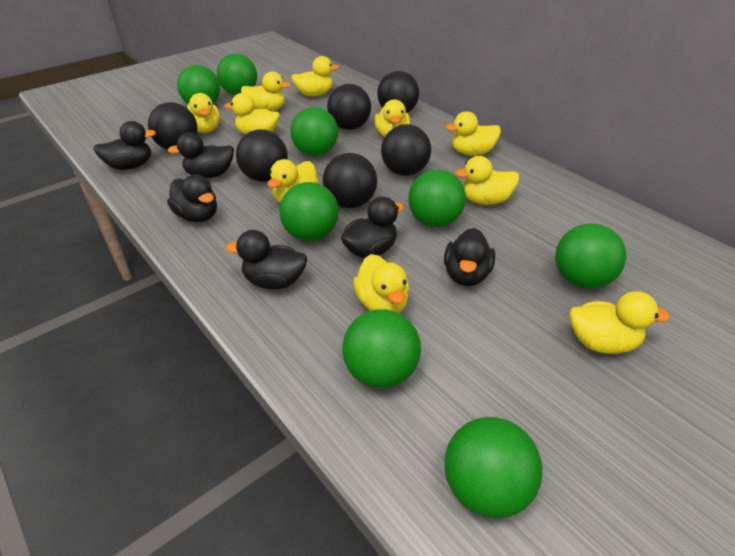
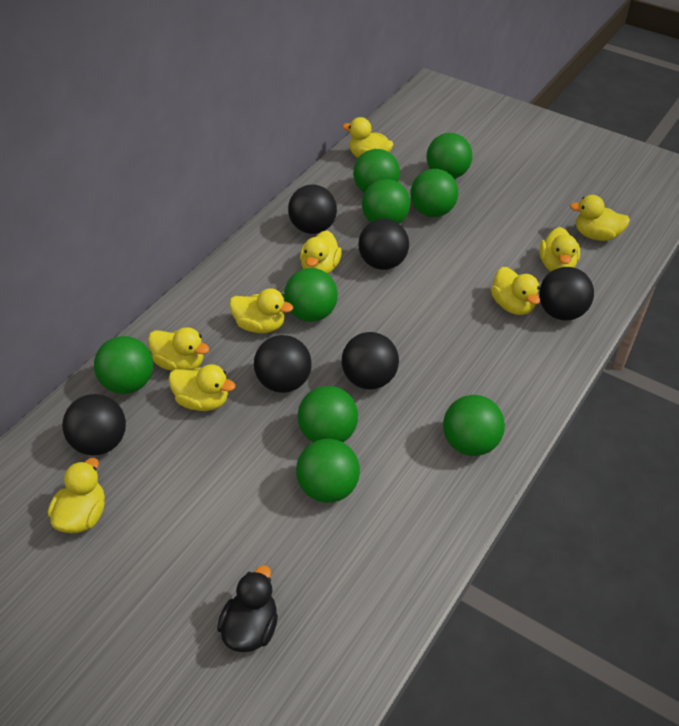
black duck: [93,121,156,170] [167,175,217,222] [168,132,234,178] [226,230,307,289] [341,196,404,258] [444,228,495,286] = 6 -> [217,565,278,652] = 1
green ball: [177,65,220,104] [217,53,257,95] [279,182,339,241] [290,107,338,156] [342,309,421,388] [408,170,466,227] [445,417,543,518] [555,223,626,289] = 8 -> [94,336,153,394] [284,268,338,322] [296,439,360,503] [298,386,358,442] [353,149,400,193] [362,179,410,224] [410,169,458,217] [426,133,472,179] [443,395,505,456] = 9
yellow duck: [187,93,220,133] [224,93,280,135] [241,71,291,111] [267,159,319,203] [291,56,339,96] [353,254,409,313] [375,99,410,137] [446,111,501,156] [455,156,519,205] [570,291,670,354] = 10 -> [48,458,105,533] [148,327,209,371] [169,364,235,411] [229,288,293,333] [300,230,342,274] [342,117,393,158] [491,267,540,315] [539,227,580,272] [570,195,630,241] = 9

